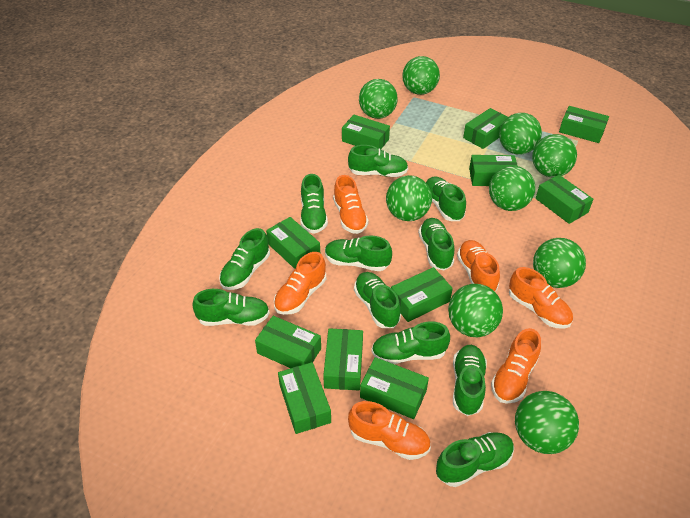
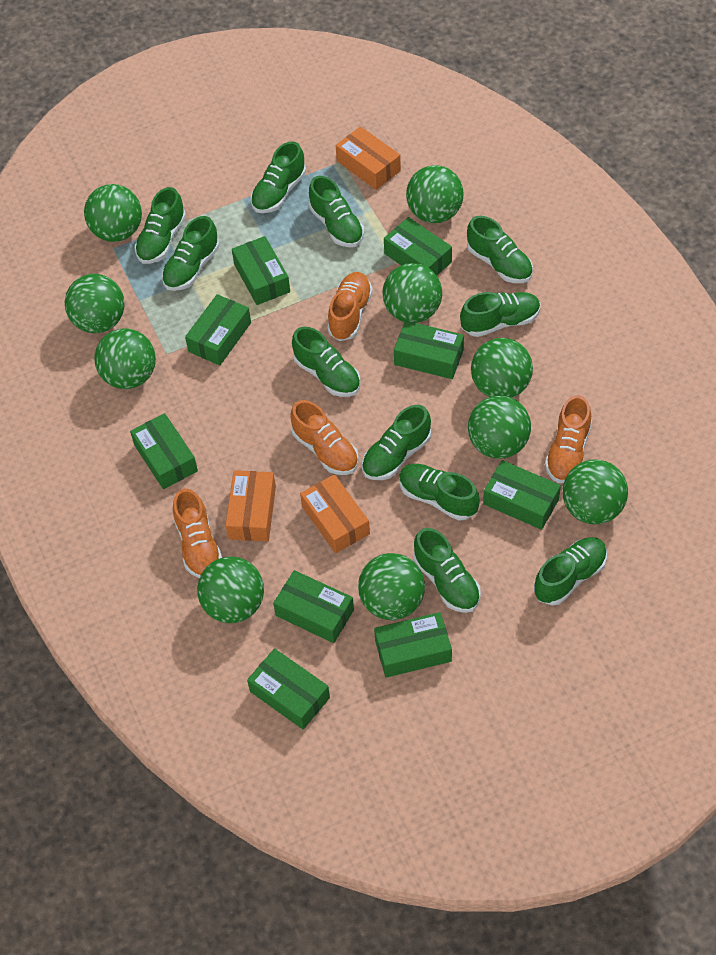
green ball: [359,79,398,119] [386,175,432,221] [402,56,440,95] [448,284,503,337] [489,166,535,211] [499,113,542,154] [515,391,579,454] [532,134,577,177] [533,238,586,288] = 9 -> [65,274,125,333] [84,184,142,242] [94,328,156,389] [197,557,264,623] [358,553,425,620] [383,263,442,323] [406,165,463,223] [468,396,531,459] [471,338,533,398] [563,459,628,524] = 10
green box: [255,316,321,368] [266,217,320,269] [278,362,331,434] [323,328,363,391] [342,115,390,150] [360,357,429,419] [391,267,453,322] [463,108,508,149] [469,155,518,186] [536,175,593,224] [559,106,609,143] = 11 -> [130,413,198,489] [185,294,251,366] [232,236,290,305] [247,648,330,729] [273,570,354,643] [374,612,452,678] [384,217,452,276] [394,321,464,379] [483,460,561,530] = 9
orange box: none = 0 -> [225,470,276,541] [300,474,370,553] [336,126,401,190] = 3
orange shoe: [274,252,326,315] [333,175,369,234] [348,401,431,460] [457,240,500,292] [491,328,541,404] [509,267,573,329] = 6 -> [173,489,222,578] [290,400,359,475] [327,272,373,341] [545,395,592,483] = 4

